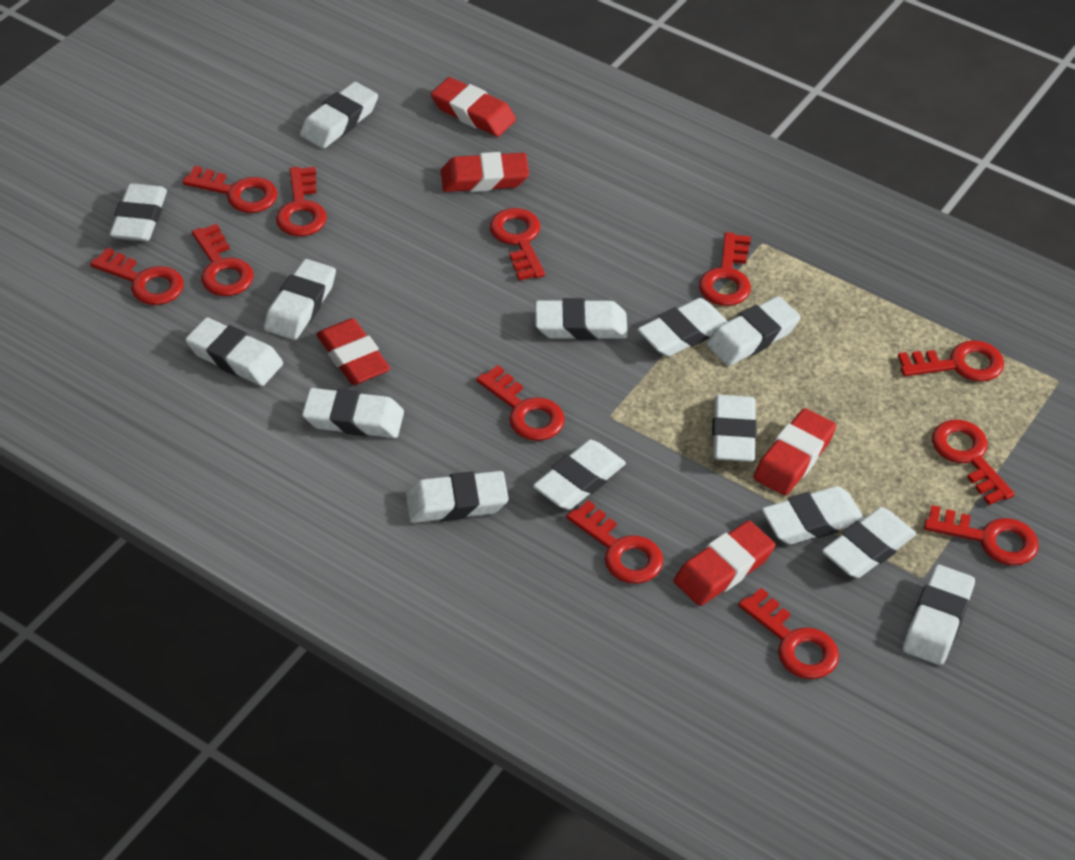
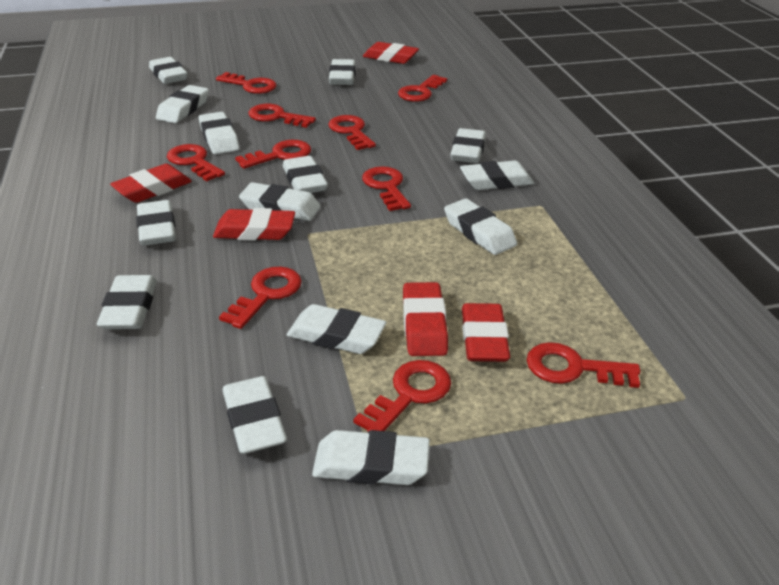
red key: [90,248,184,305] [182,166,277,213] [192,224,254,296] [276,167,327,236] [476,365,565,441] [490,208,545,281] [567,500,664,584] [699,232,751,306] [738,588,839,679] [898,340,1004,382] [924,505,1039,566] [932,420,1015,505] = 12 -> [167,144,225,181] [216,72,276,94] [219,267,302,329] [235,140,311,169] [248,104,316,128] [328,115,376,150] [354,360,451,432] [362,166,411,211] [398,75,447,102] [527,342,640,388] = 10

